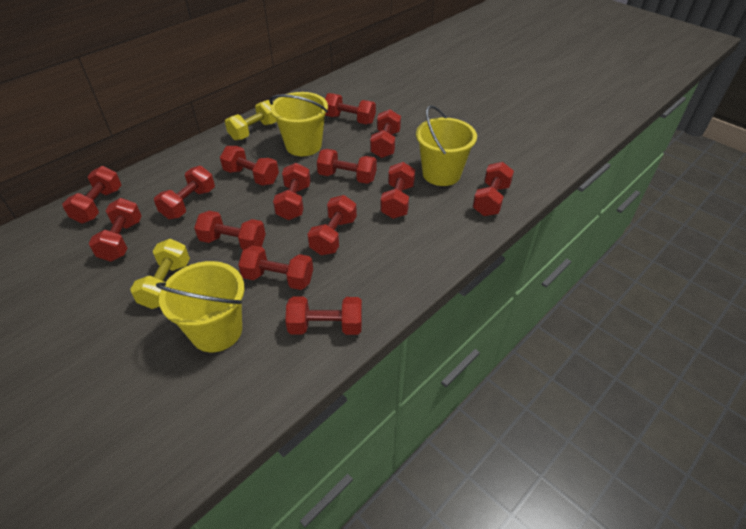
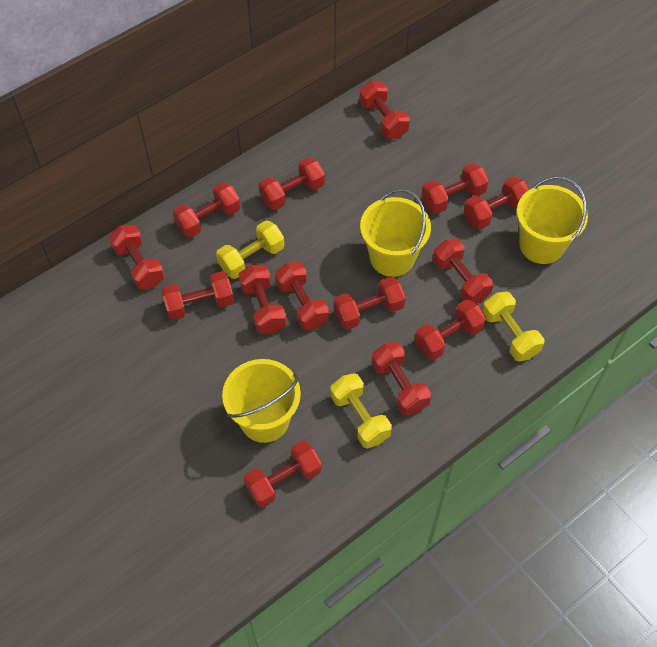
yellow dumbbell: [130,239,190,309] [225,100,277,141] = 2 -> [216,220,284,279] [330,373,392,448] [482,291,545,362] = 3

